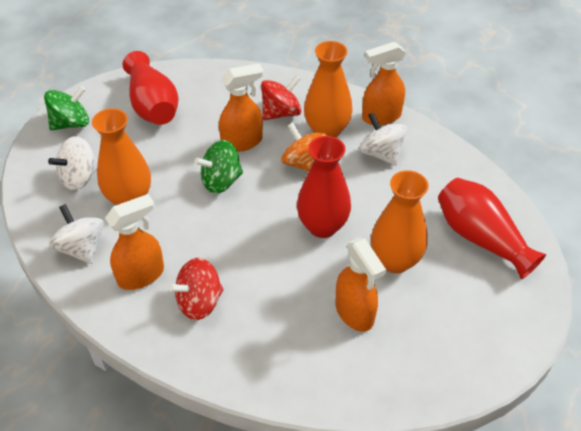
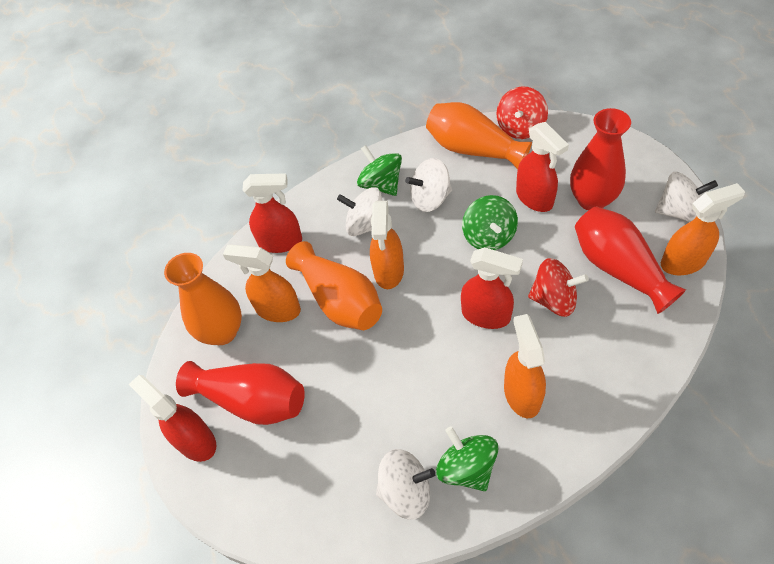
green spinning top: [44,86,89,130] [194,140,243,193] = 2 -> [357,145,402,196] [436,426,498,491] [462,195,518,250] = 3
orange spinning top: [281,123,328,172] = 1 -> none = 0
red spray bottle: none = 0 -> [128,375,216,462] [242,173,302,253] [461,247,523,329] [516,122,569,212] = 4
white spinning top: [48,136,98,190] [49,204,104,264] [359,112,407,166] = 3 -> [337,187,382,236] [376,449,436,520] [405,158,452,212] [655,172,718,222] = 4

